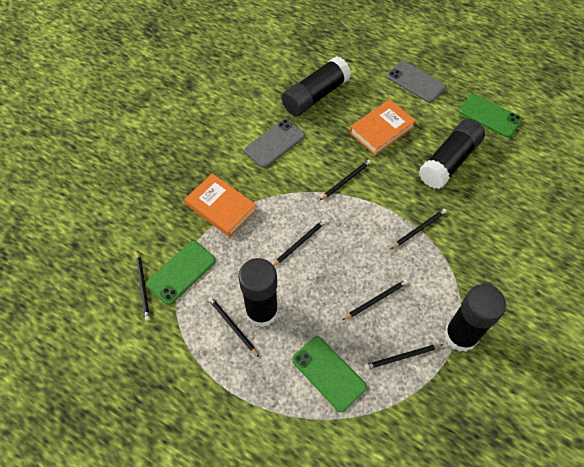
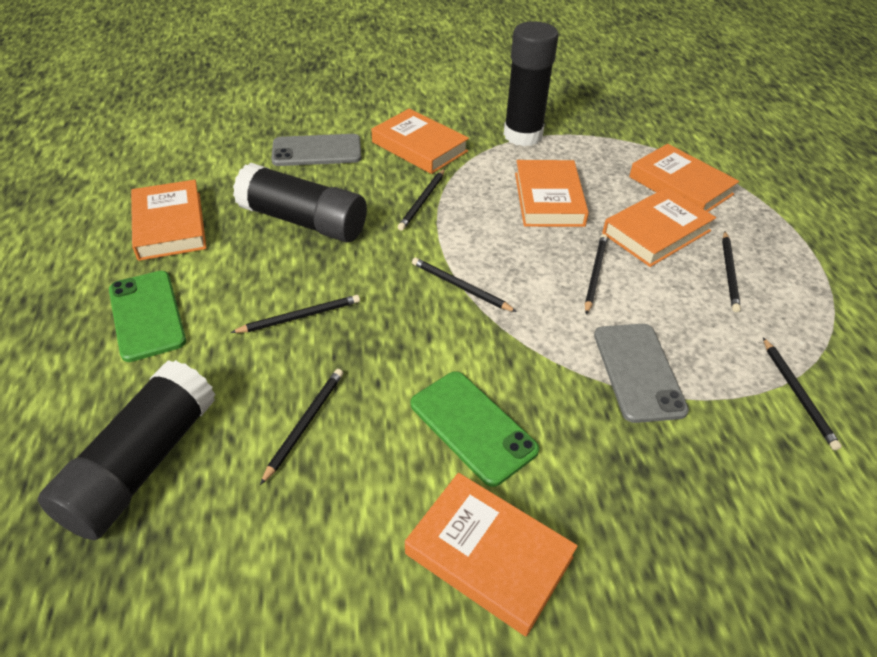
black glue stick: [238,258,278,327] [281,56,351,116] [419,119,485,189] [444,284,506,352] = 4 -> [37,360,216,540] [233,163,367,242] [503,21,559,146] = 3
green phone: [146,241,216,305] [292,336,367,412] [459,94,522,137] = 3 -> [109,271,186,362] [411,371,539,487] = 2
orange book: [185,173,257,237] [350,99,416,156] = 2 -> [131,180,207,261] [372,108,469,174] [405,473,578,636] [515,160,589,227] [602,187,716,267] [629,144,739,212] = 6

